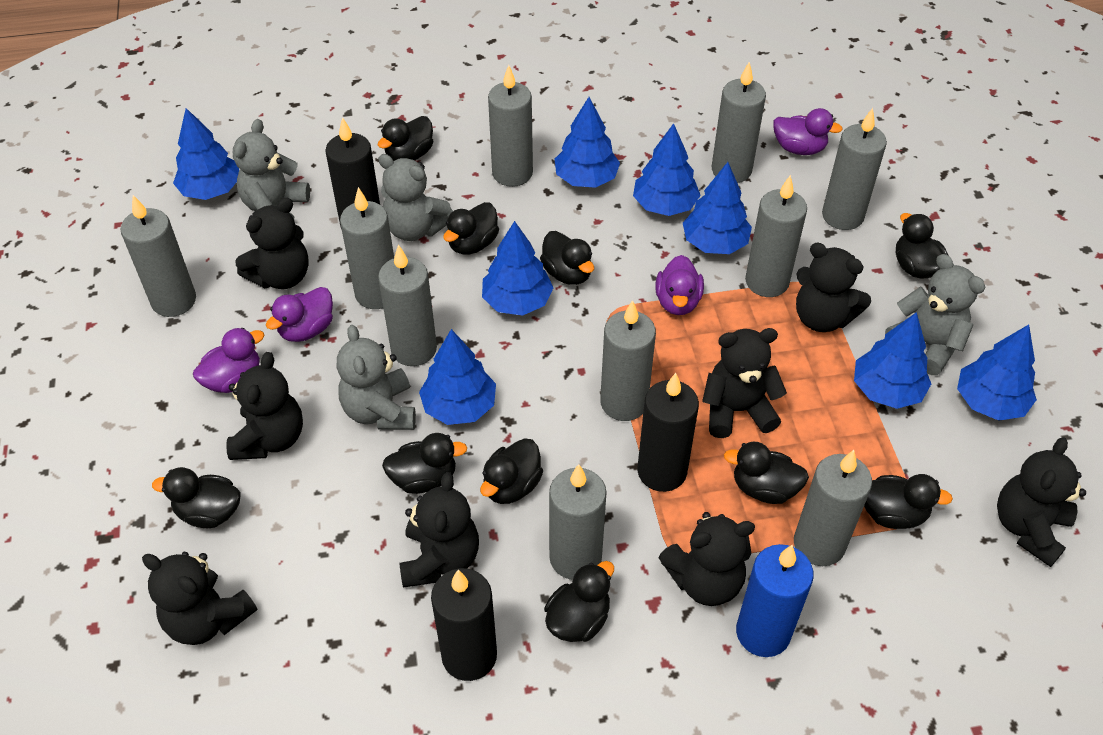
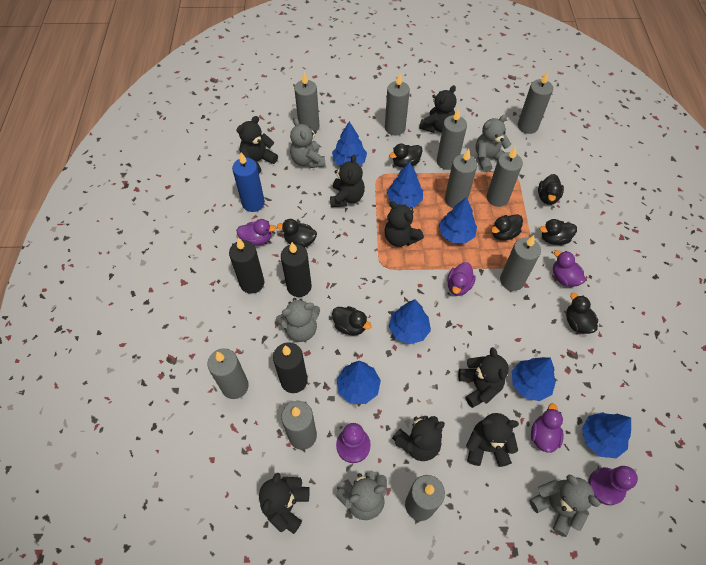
black duck: [152,467,241,528] [378,116,433,161] [382,433,468,494] [443,202,499,255] [480,438,543,504] [540,231,594,285] [544,561,614,642] [724,442,809,504] [864,474,953,529] [896,213,949,279] = 10 -> [277,219,317,248] [332,306,372,335] [389,144,423,168] [491,214,523,241] [538,174,564,205] [540,219,577,245] [566,293,598,334] = 7
blue tree: [173,108,239,200] [419,329,496,425] [482,221,554,315] [555,97,620,188] [633,123,701,216] [683,162,752,254] [854,312,931,409] [957,325,1037,421] = 8 -> [332,121,367,166] [337,361,381,404] [387,161,423,208] [389,299,431,344] [439,197,477,244] [512,357,556,401] [582,412,631,458] = 7
grey teddy bear: [233,119,310,219] [337,325,416,430] [378,154,453,241] [885,254,985,375] = 4 -> [275,298,320,342] [290,118,326,168] [336,472,387,520] [475,115,511,172] [529,475,600,537] = 5
purple pawn: none = 0 -> [336,423,371,463] [588,466,638,505] = 2

